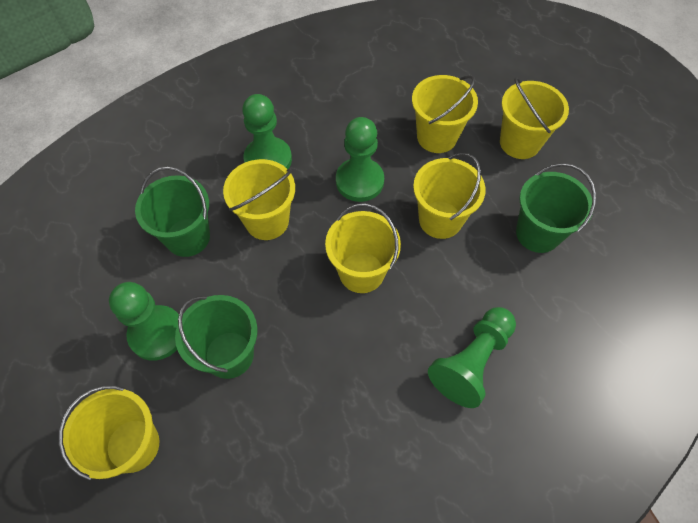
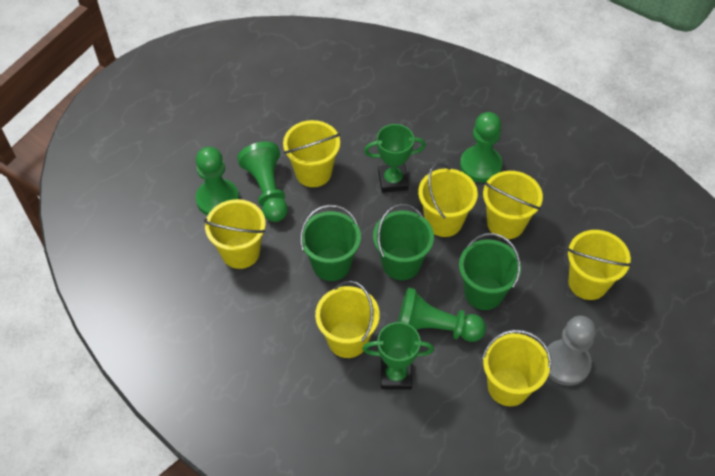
green trophy: none = 0 -> [363,322,434,390] [364,124,426,193] = 2
grey pawn: none = 0 -> [545,316,596,386] = 1
yellow bucket: [58,385,160,480] [223,159,295,240] [325,203,401,293] [412,75,478,153] [413,153,486,239] [500,77,569,159] = 6 -> [204,199,266,269] [283,120,340,187] [315,281,380,358] [418,163,478,237] [482,330,551,406] [483,171,543,239] [567,230,631,300] = 7

